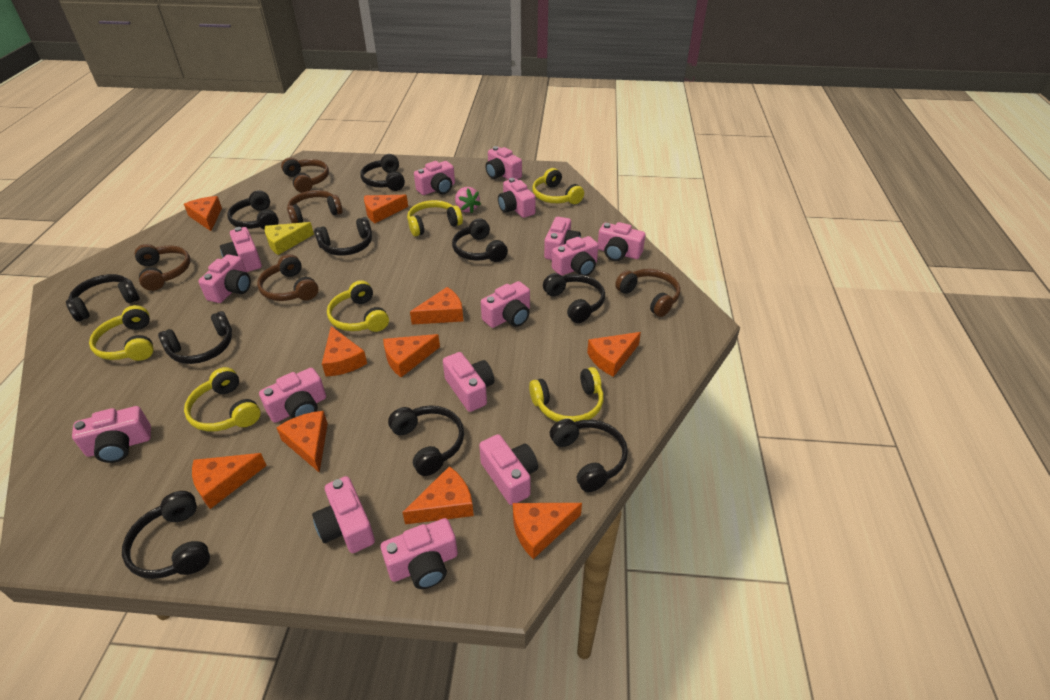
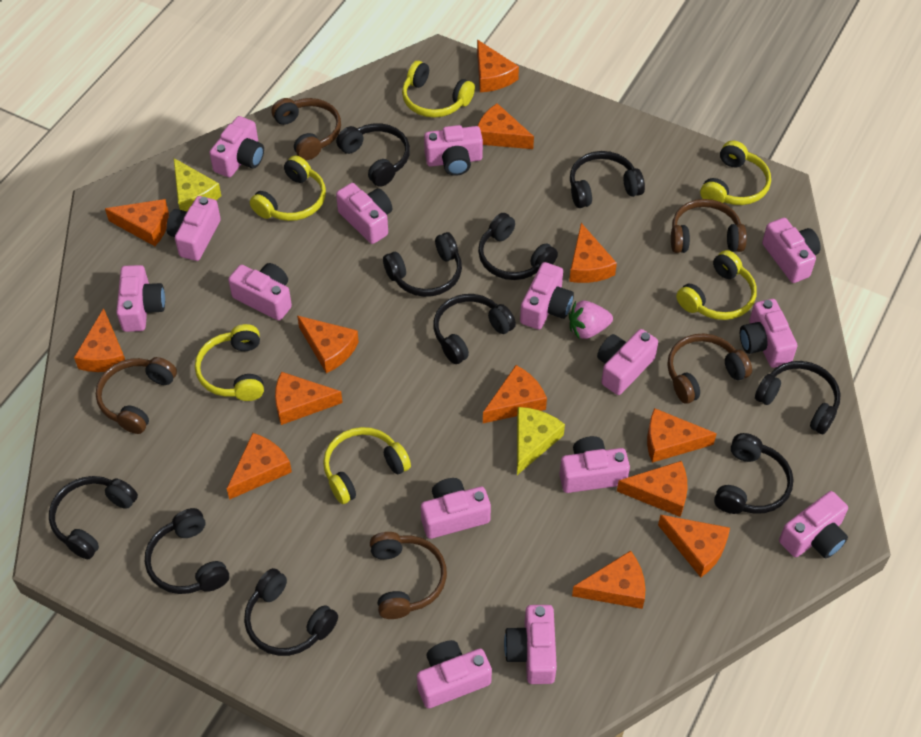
orange cheese: [184,196,222,231] [192,453,267,509] [276,411,328,473] [322,326,367,377] [364,195,408,223] [383,334,440,377] [402,466,474,524] [410,287,463,325] [513,503,582,559] [587,332,641,377] = 10 -> [74,308,125,372] [105,199,169,246] [227,433,292,500] [275,372,343,425] [297,316,359,373] [477,40,519,92] [478,103,534,149] [483,365,547,423] [569,223,617,283] [572,551,645,609] [617,461,687,517] [647,408,717,463] [658,515,730,577] = 13
yellow cheese: [265,222,314,255] = 1 -> [174,158,221,211] [517,407,565,475] = 2

